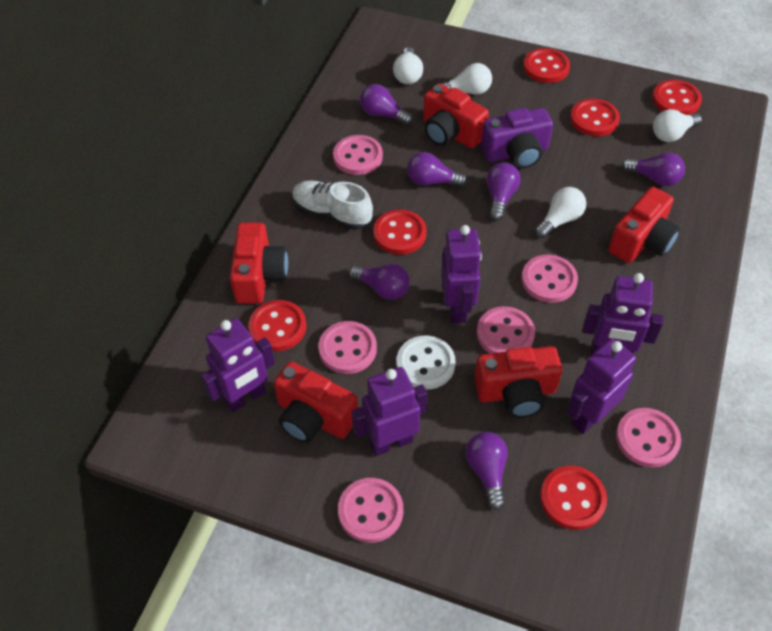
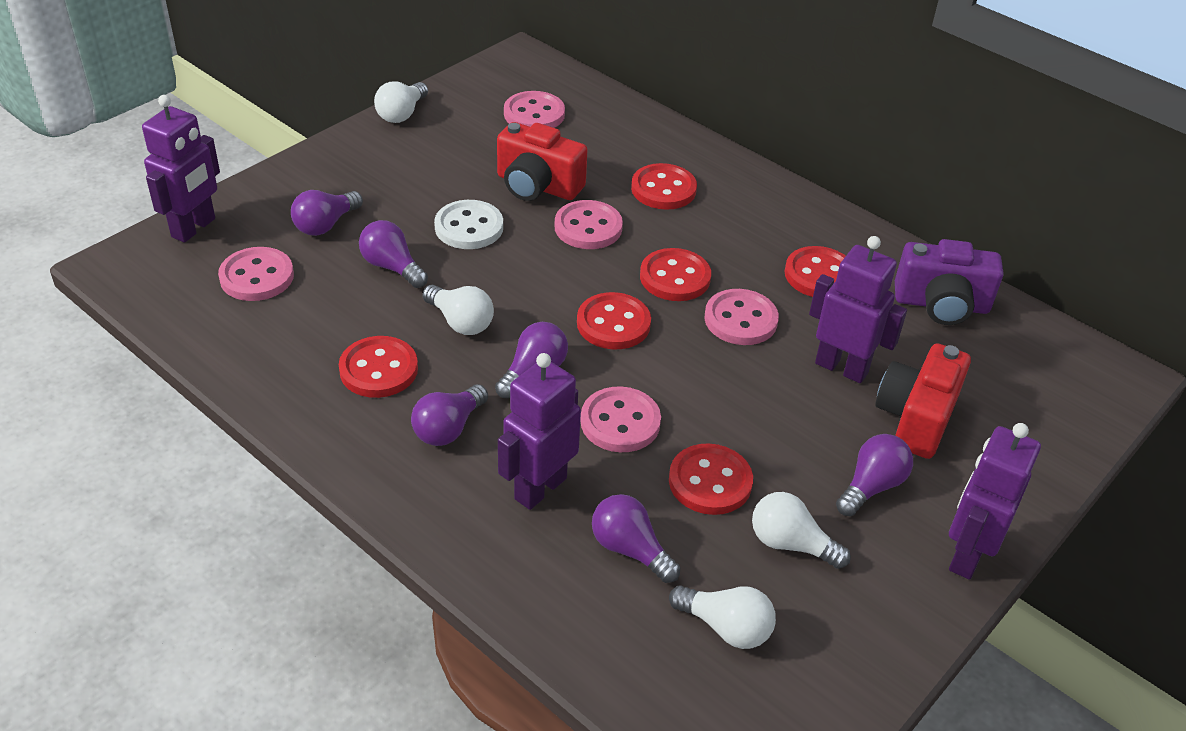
pink button: [318,321,377,374] [333,135,383,175] [338,478,403,543] [477,306,535,354] [522,255,578,303] [616,408,681,468] = 6 -> [218,247,294,301] [504,91,565,128] [555,200,623,249] [580,386,661,452] [704,289,779,345] = 5
purple robot: [201,318,275,413] [352,367,428,456] [441,225,482,323] [567,338,636,434] [583,273,663,355] = 5 -> [142,95,220,243] [498,353,581,510] [809,236,907,383] [949,423,1041,580] = 4
red camera: [230,222,288,304] [274,361,358,443] [423,83,489,148] [474,346,563,418] [608,187,680,263] = 5 -> [497,122,588,201] [875,343,971,459] = 2
white shoe: [292,180,373,230] = 1 -> none = 0

